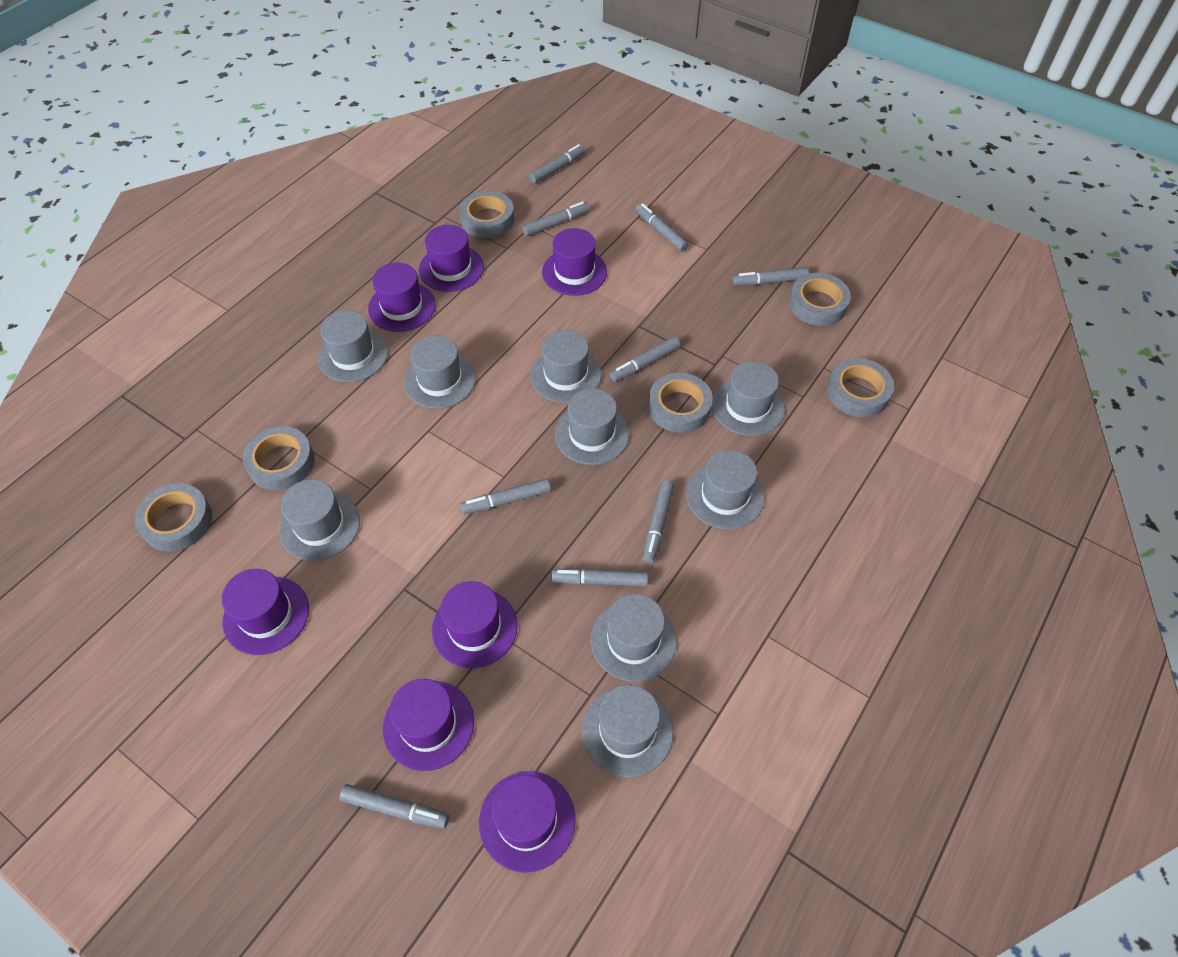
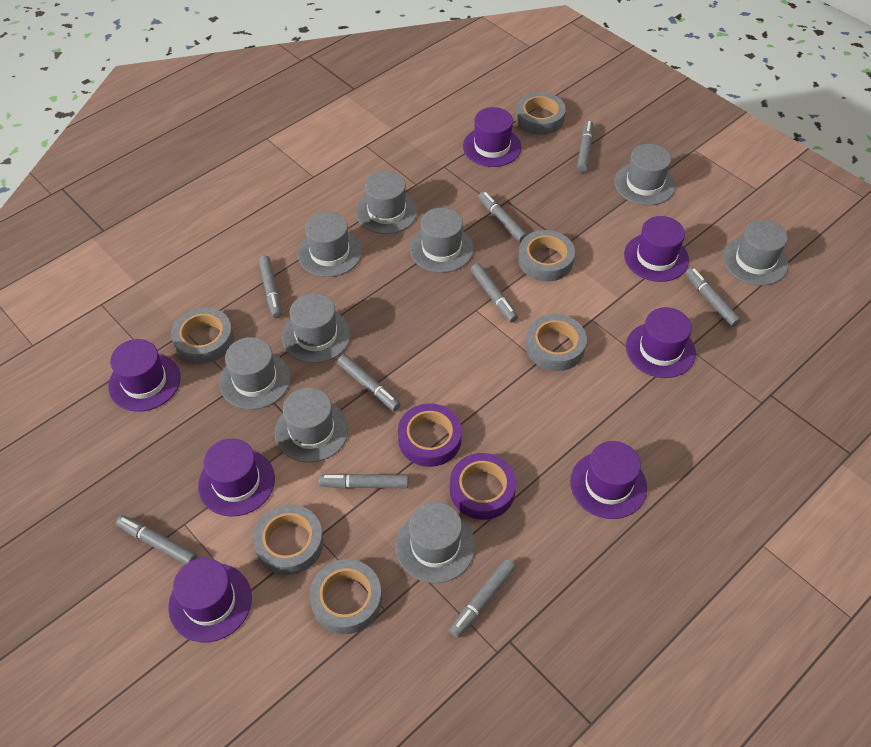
purple tape: none = 0 -> [398,403,462,467] [450,453,516,520] = 2

